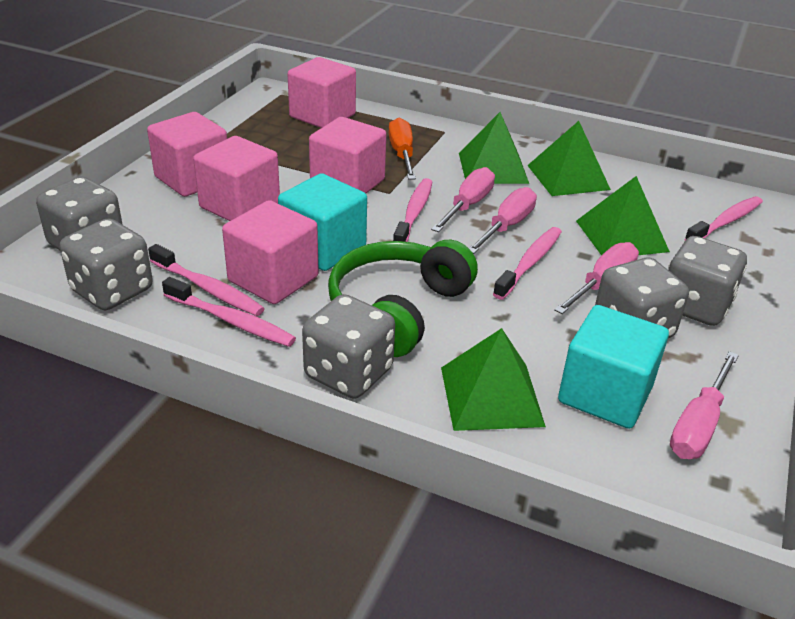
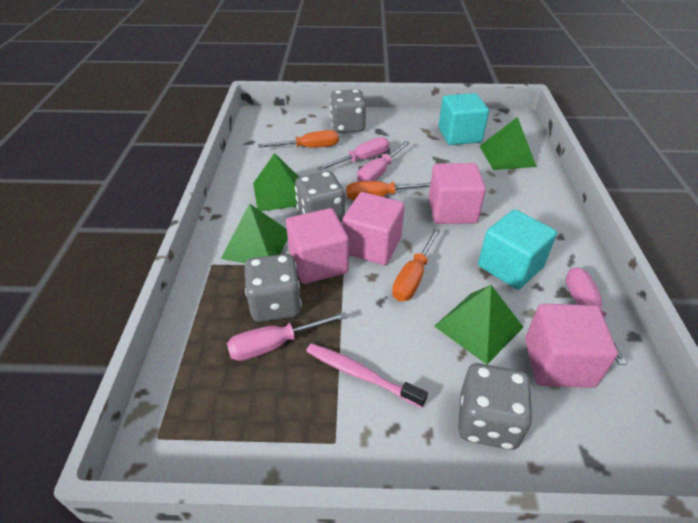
green headphones: [328,240,478,357] = 1 -> none = 0
grey dice: [36,177,123,250] [60,218,153,310] [302,294,395,399] [595,258,689,338] [668,236,747,326] = 5 -> [244,254,302,322] [295,171,345,222] [330,89,366,133] [458,363,533,450] = 4
orange screwdriver: [389,118,416,180] = 1 -> [258,130,339,148] [346,181,431,200] [392,228,440,301] = 3
pink cube: [147,112,227,197] [193,136,280,221] [222,200,319,304] [288,57,356,128] [309,117,386,193] = 5 -> [286,208,349,284] [343,192,405,265] [429,163,486,224] [525,304,618,388] = 4
pink toothbrush: [148,244,265,316] [162,277,296,347] [393,178,432,242] [493,227,562,300] [684,196,763,240] = 5 -> [306,343,428,408] = 1

